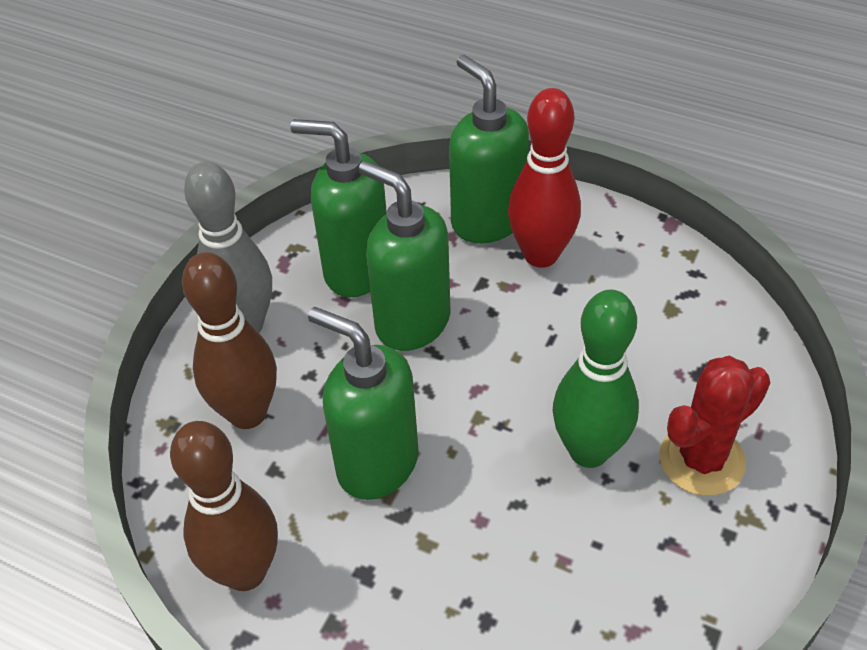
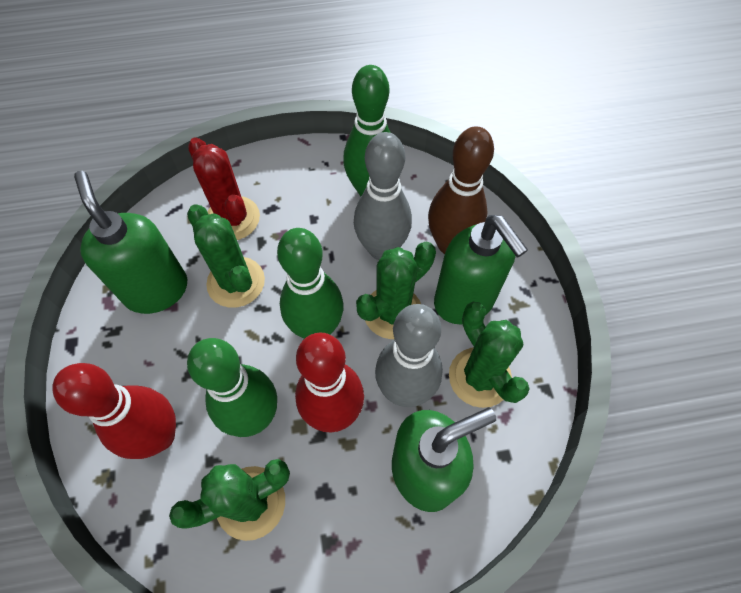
brown bowling pin: [170,421,278,591] [182,252,277,429] = 2 -> [428,126,494,254] = 1
green bowling pin: [553,289,639,468] = 1 -> [187,338,277,437] [277,228,344,339] [343,65,391,197] = 3
green cactus: none = 0 -> [169,459,290,541] [187,204,265,308] [356,242,436,339] [449,302,529,408] = 4
green soap dispenser: [290,119,387,297] [308,307,419,500] [358,161,450,351] [449,55,529,243] = 4 -> [74,171,187,314] [392,407,496,512] [434,215,528,325] = 3
grey bowling pin: [184,161,272,333] = 1 -> [354,132,412,260] [375,304,443,407] = 2
red bowling pin: [508,88,581,268] = 1 -> [52,363,176,459] [295,333,364,433] = 2

